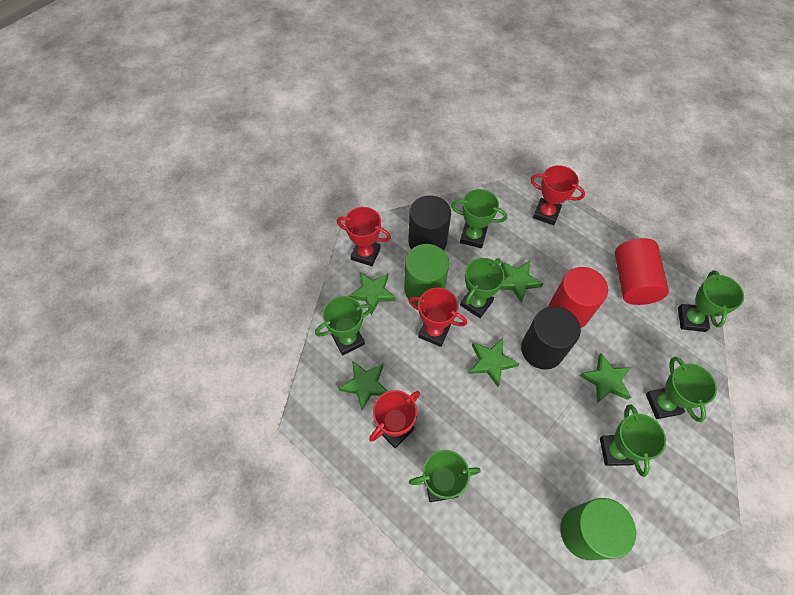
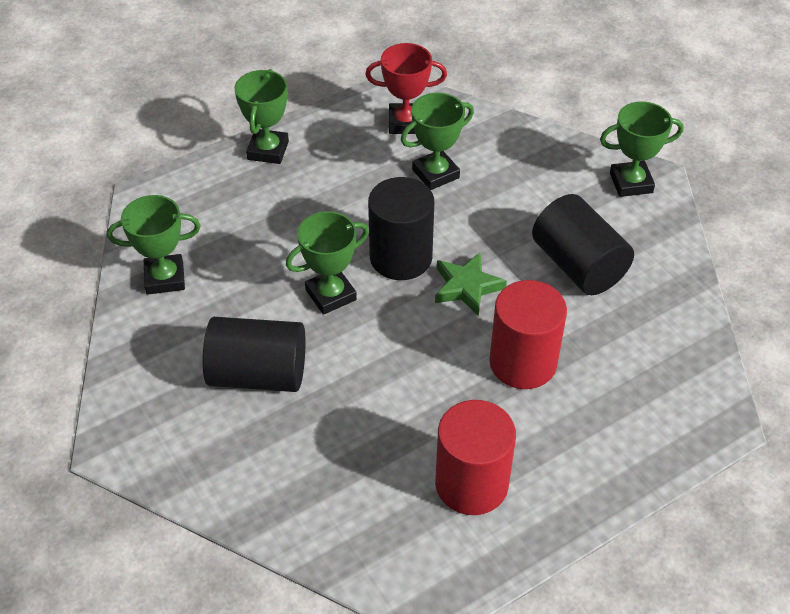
black cylinder: [408,195,451,251] [521,306,581,370] = 2 -> [202,317,306,392] [368,177,434,280] [532,194,634,295] = 3
green cylinder: [404,244,449,305] [560,498,636,560] = 2 -> none = 0
green star: [338,361,388,411] [349,272,396,315] [469,338,519,387] [499,261,543,303] [580,353,631,403] = 5 -> [435,253,507,316] = 1
green trophy: [315,296,373,355] [409,450,481,502] [451,189,507,248] [460,258,505,318] [600,404,666,477] [646,357,717,422] [678,270,744,332] = 7 -> [107,195,201,295] [234,69,289,164] [286,211,369,315] [401,93,474,190] [600,101,684,197] = 5
red trophy: [337,207,391,266] [369,390,420,448] [409,287,467,347] [530,165,585,225] = 4 -> [365,43,447,134] = 1

